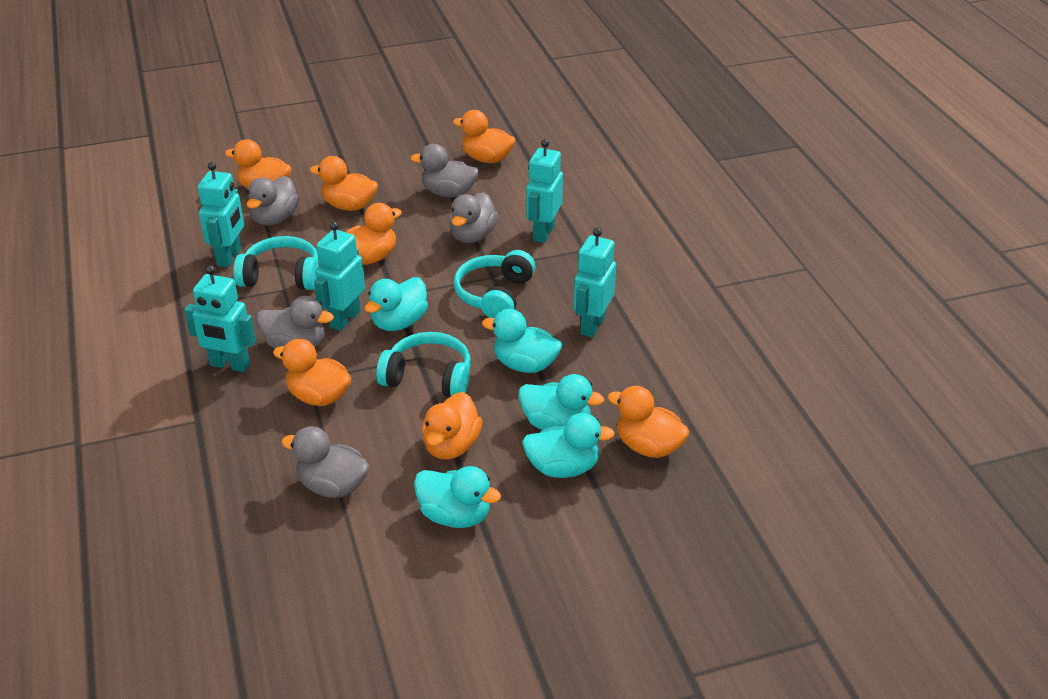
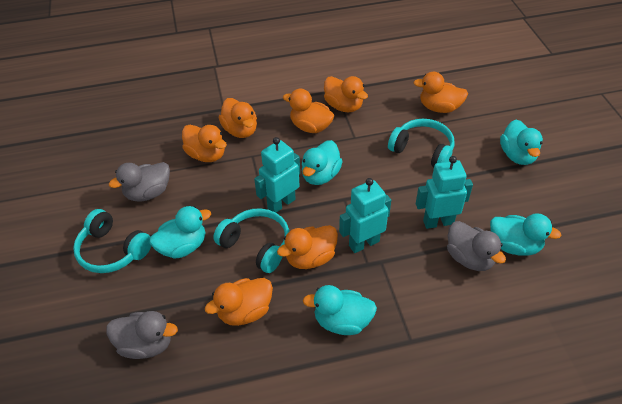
grey duck: [247,176,299,226] [256,296,334,348] [281,426,369,498] [410,144,479,197] [449,192,498,243] = 5 -> [106,311,178,359] [109,162,170,201] [447,221,506,271] = 3
turquoise robot: [184,265,256,372] [198,162,244,267] [314,221,365,331] [526,139,563,243] [574,228,616,338] = 5 -> [254,137,300,213] [339,178,391,253] [416,156,473,229] = 3

